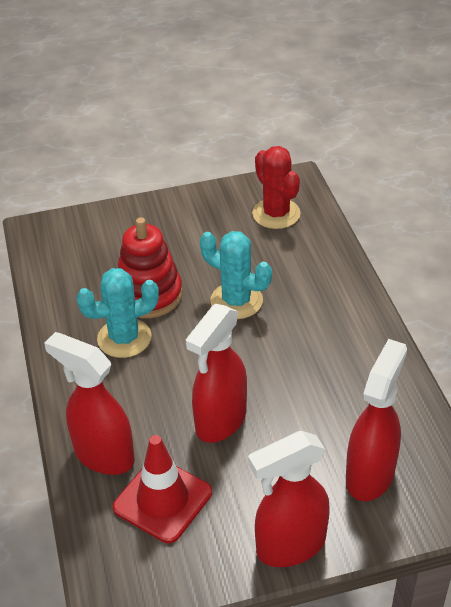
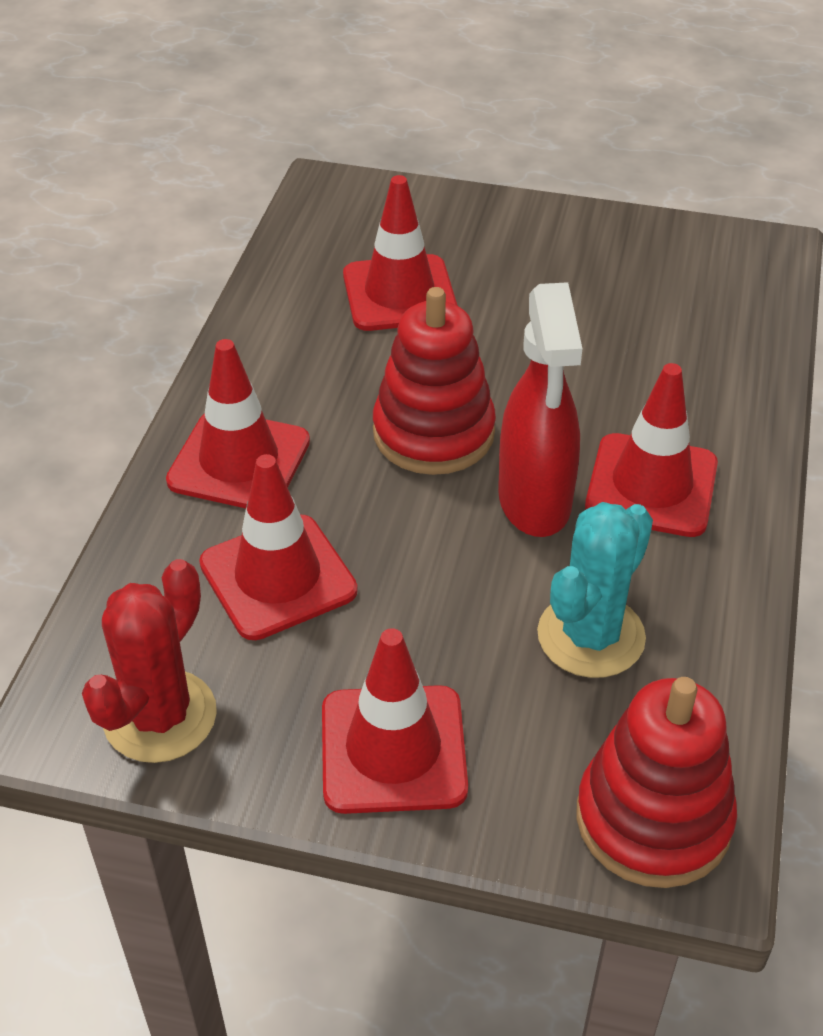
red spray bottle: [44,332,135,475] [186,304,247,443] [248,431,330,567] [346,339,407,501] = 4 -> [498,282,582,537] = 1
red stacking toy: [118,217,183,318] = 1 -> [373,287,496,475] [576,677,737,888] = 2
red traffic cone: [113,435,212,543] = 1 -> [166,339,310,508] [199,454,358,640] [322,628,468,814] [343,175,458,331] [585,363,718,537] = 5
turquoise cactus: [76,268,159,358] [200,231,272,319] = 2 -> [537,502,653,678] = 1

